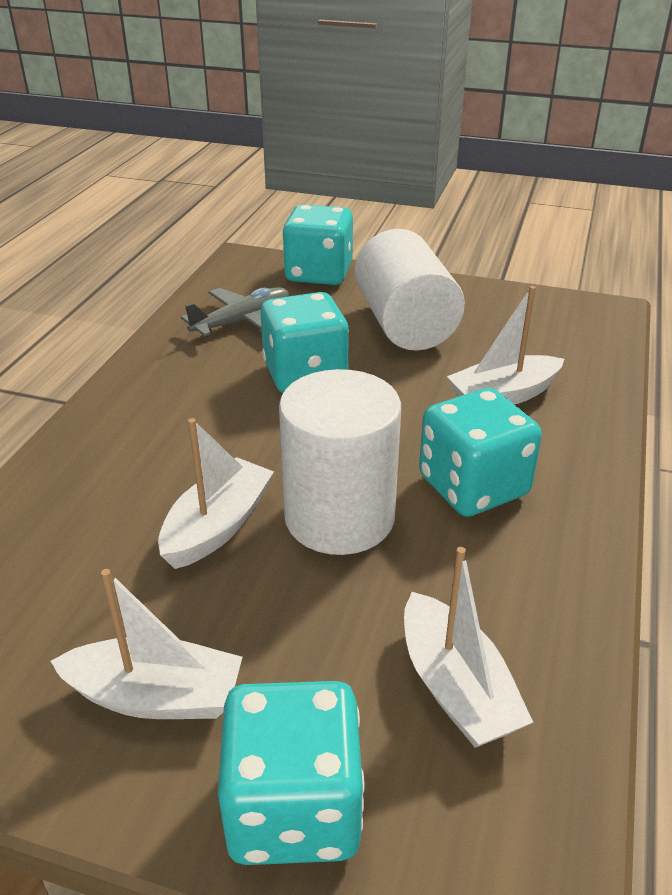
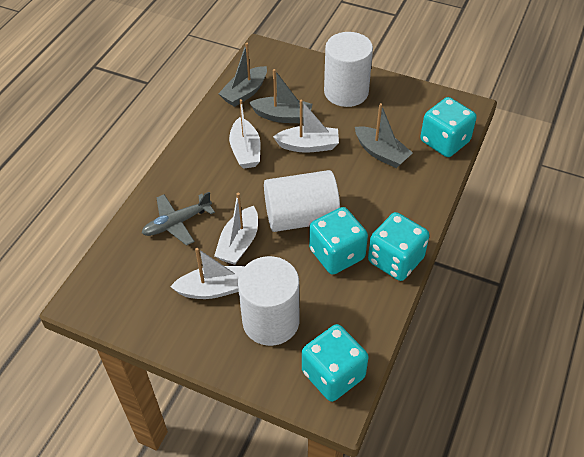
grey boat: none = 0 -> [218,43,267,107] [249,69,313,124] [355,103,413,168] = 3
white cylinder: [279,369,401,555] [355,229,465,351] = 2 -> [238,256,299,346] [264,170,340,232] [324,32,373,107] = 3

